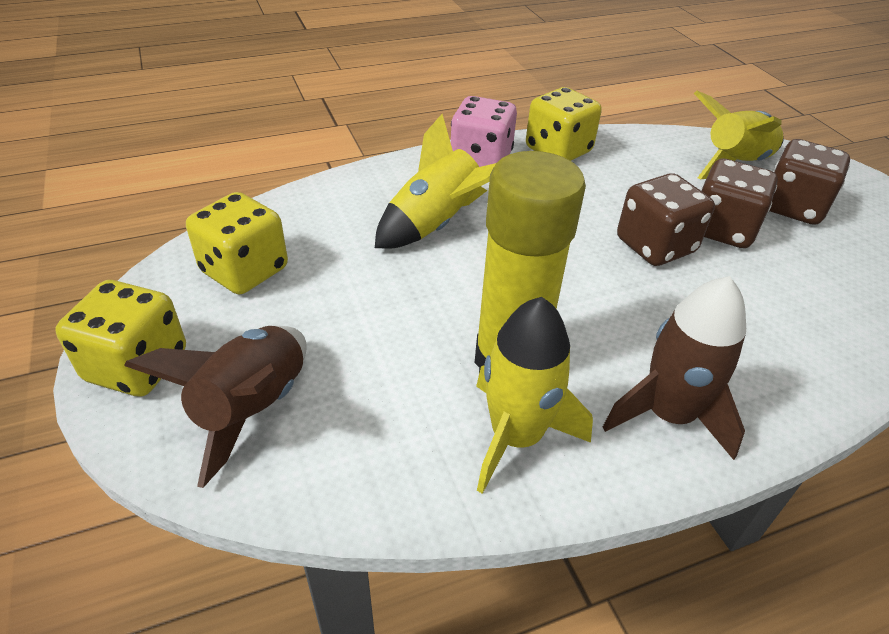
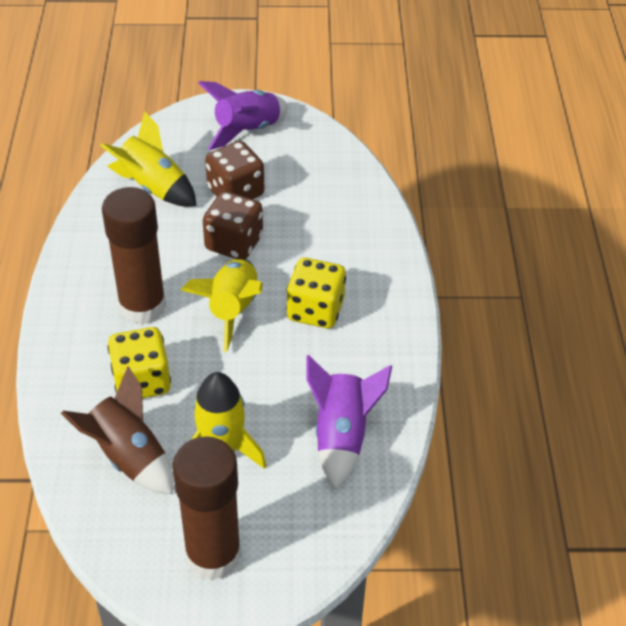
brown dice: [617,173,715,266] [701,159,778,248] [769,139,850,225] = 3 -> [203,191,263,259] [205,141,264,199] = 2
brown glue stick: none = 0 -> [102,187,166,324] [173,436,242,580] = 2
brown rocket: [124,326,307,488] [603,276,746,460] = 2 -> [61,366,173,494] = 1
pink dice: [451,96,517,167] = 1 -> none = 0
purple rocket: none = 0 -> [198,81,288,150] [306,355,392,489] = 2
yellow dice: [55,280,186,397] [186,192,288,294] [526,87,602,161] = 3 -> [107,327,171,398] [286,258,346,328] = 2
yellow glue stick: [475,151,586,373] = 1 -> none = 0

